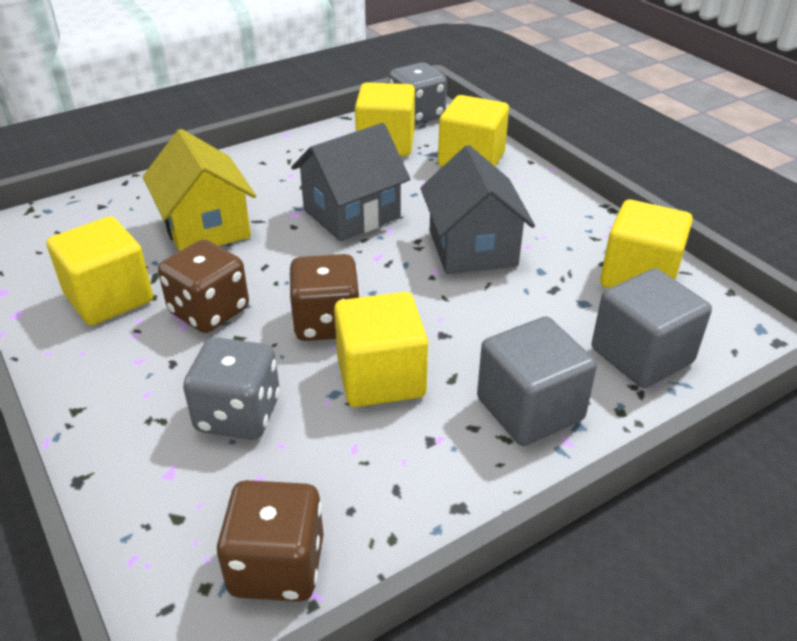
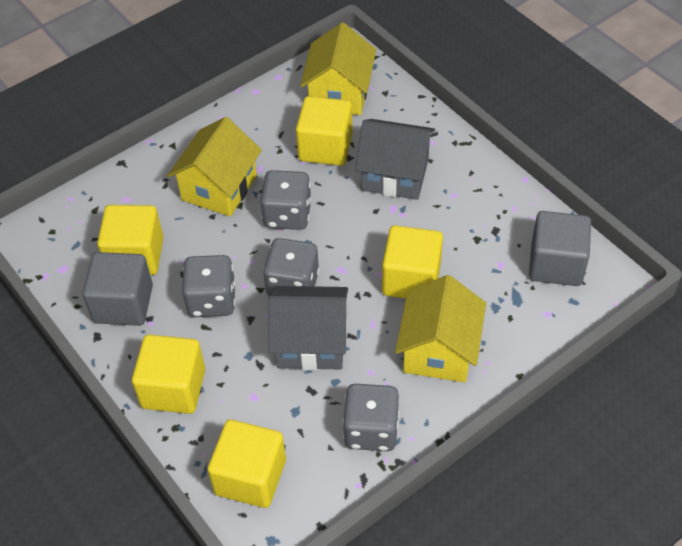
brown dice: [158,239,249,333] [216,480,324,602] [289,254,360,341] = 3 -> none = 0
grey dice: [183,337,280,440] [389,63,447,125] = 2 -> [182,255,236,317] [260,170,312,230] [263,238,319,296] [343,384,399,451] = 4
yellow house: [143,129,256,251] = 1 -> [167,117,262,217] [300,23,376,115] [395,275,486,382] = 3

